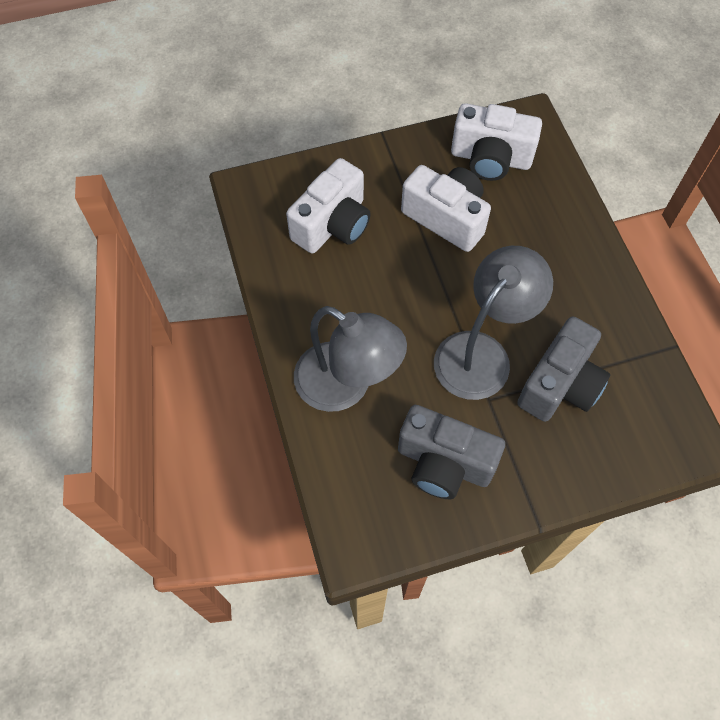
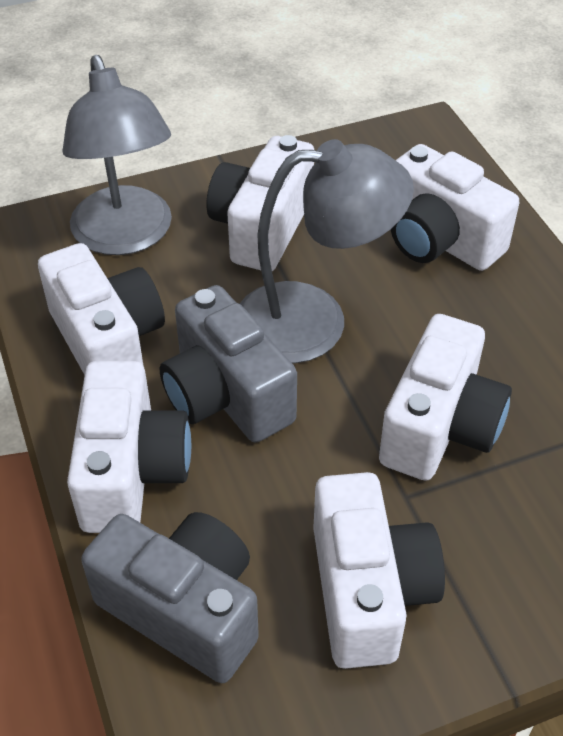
white camera: [286,158,371,253] [401,165,491,252] [451,103,542,181] = 3 -> [38,243,165,375] [67,361,191,533] [207,135,314,271] [313,472,445,669] [379,314,512,481] [391,144,519,271] = 6

